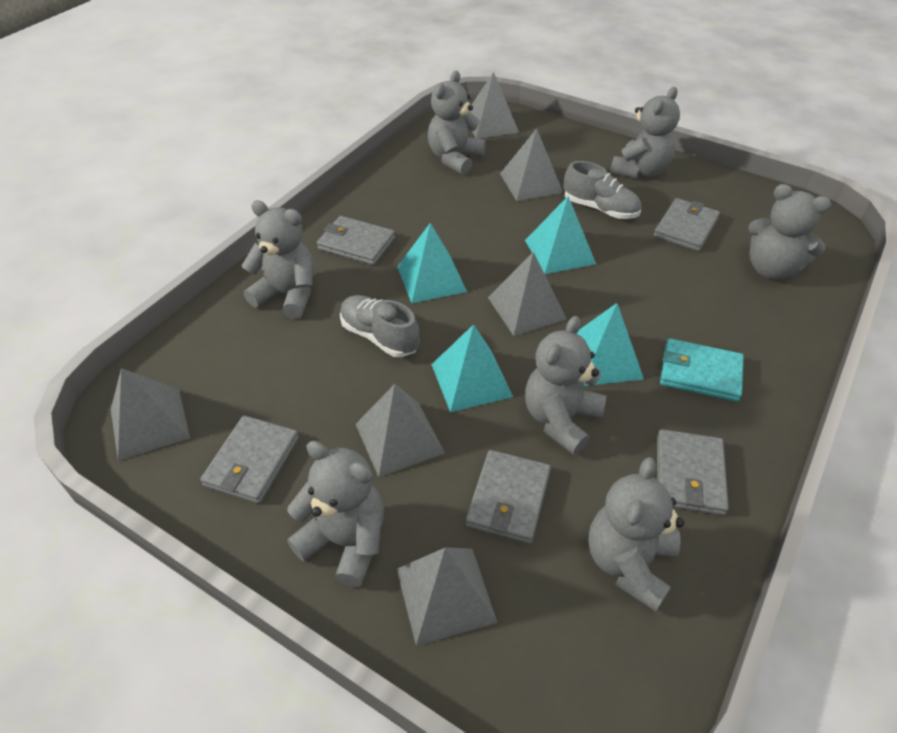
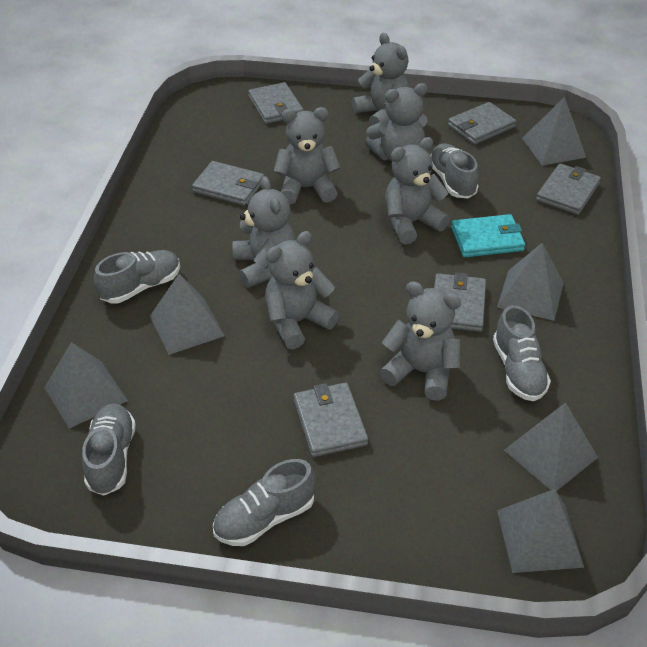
grey shoe: [340,295,419,357] [563,161,641,219] = 2 -> [82,403,136,496] [94,250,180,304] [213,459,316,546] [430,143,479,199] [493,305,551,401] = 5
grey wallet: [200,415,299,504] [317,216,395,265] [465,450,551,544] [654,198,720,252] [657,429,729,516] = 5 -> [192,161,264,206] [248,82,304,124] [294,382,368,457] [434,272,486,332] [448,102,516,145] [536,164,601,215] = 6
turquoise pyramid: [397,223,467,303] [431,324,513,412] [525,196,596,274] [576,303,644,386] = 4 -> none = 0

